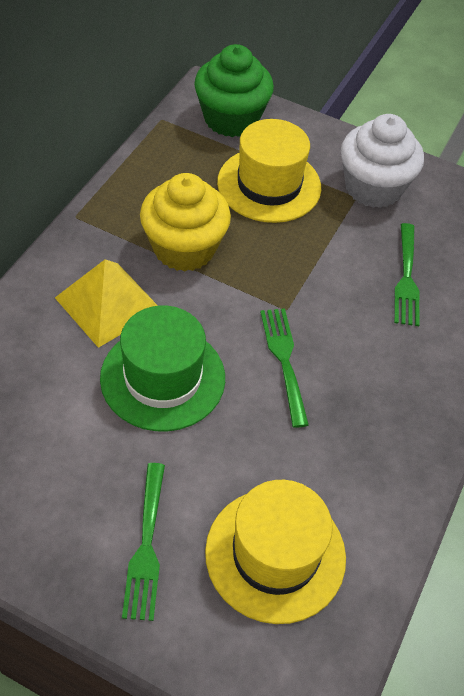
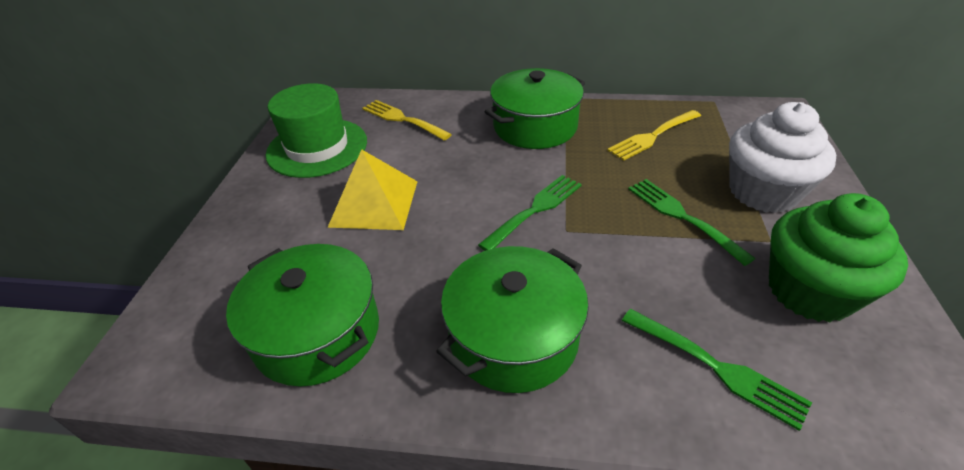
green pot: none = 0 -> [226,244,379,387] [436,246,589,393] [485,68,585,149] = 3
yellow cupcake: [140,173,231,271] = 1 -> none = 0
yellow fork: none = 0 -> [362,100,452,141] [607,110,701,161] = 2
yellow hat: [205,480,346,624] [217,119,321,223] = 2 -> none = 0

